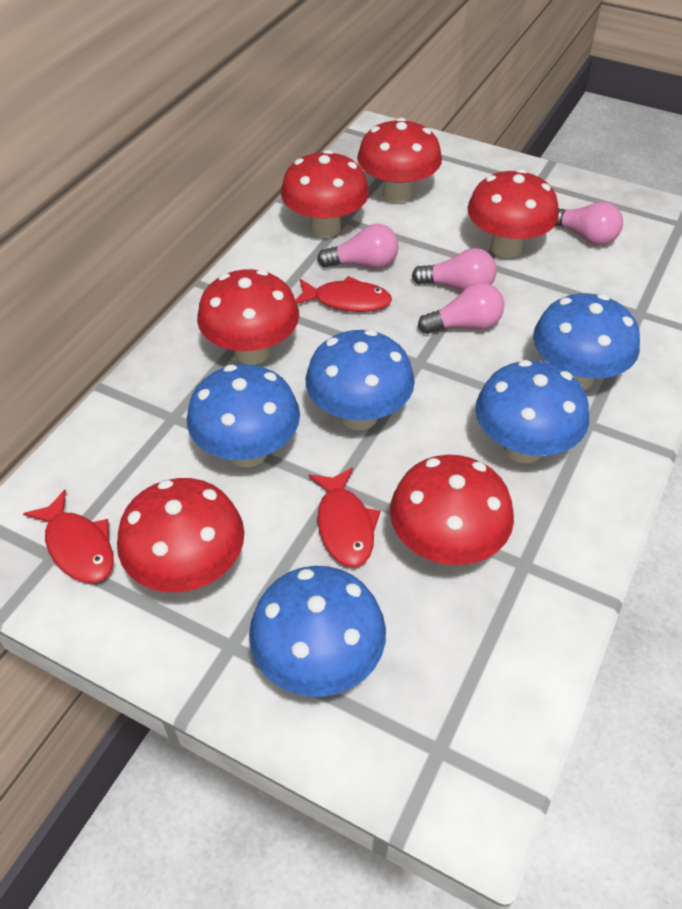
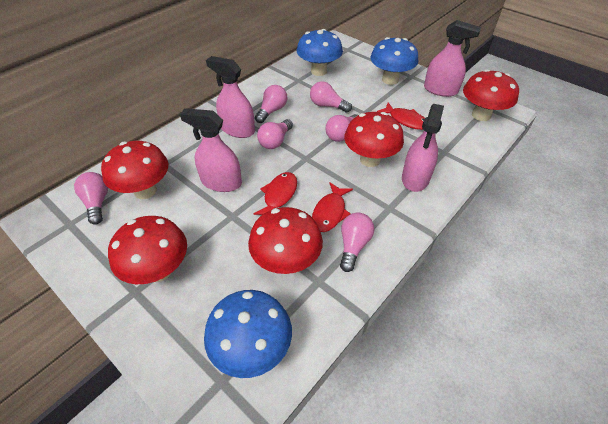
blue mushroom: [187,364,300,467] [249,566,386,697] [305,330,415,430] [476,360,589,463] [533,293,640,390] = 5 -> [204,290,292,378] [297,29,343,76] [370,37,418,85] = 3
pink light bulb: [317,224,399,269] [412,248,497,291] [418,283,504,334] [555,202,623,245] = 4 -> [74,172,108,225] [255,85,287,123] [257,119,293,149] [310,81,352,112] [326,114,358,142] [340,213,374,272] = 6
pink spray bottle: none = 0 -> [180,108,242,192] [206,56,255,138] [402,104,444,192] [424,20,481,97] = 4
red mushroom: [117,478,244,592] [197,269,299,365] [281,150,369,238] [357,118,442,203] [390,455,514,565] [467,169,559,258] = 6 -> [101,141,168,199] [108,216,187,284] [248,207,323,274] [344,112,404,167] [463,69,519,121] = 5

